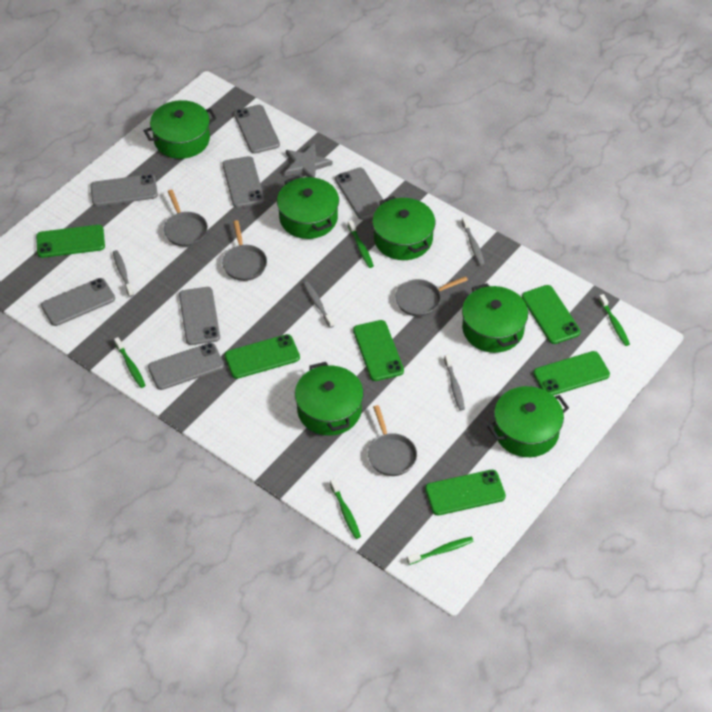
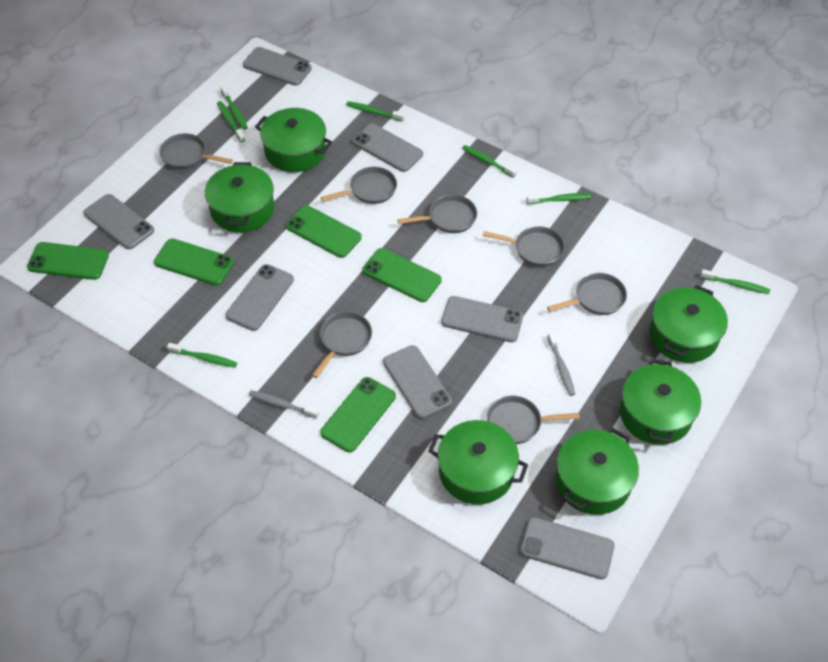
green phone: [36,225,105,258] [224,334,300,379] [353,320,404,381] [425,470,506,516] [522,285,580,344] [533,351,610,395] = 6 -> [27,242,109,280] [154,238,234,286] [286,205,362,258] [320,377,396,452] [362,248,442,302] = 5
green toothbrush: [114,337,146,388] [330,479,361,539] [348,220,374,268] [407,537,474,565] [599,294,630,346] = 5 -> [167,343,237,368] [217,101,245,142] [221,85,248,130] [346,101,404,121] [462,145,516,177] [527,193,591,204] [701,269,770,294] = 7
grey pan: [164,190,208,247] [222,220,267,281] [368,405,417,476] [395,276,468,317] = 4 -> [159,133,233,169] [312,312,372,378] [321,167,397,204] [398,195,477,233] [483,226,565,267] [487,396,580,444] [547,273,627,315] = 7
grey star: [285,143,332,178] = 1 -> none = 0
grey toothbrush: [113,250,134,297] [303,282,334,328] [444,354,465,411] [462,217,485,266] = 4 -> [249,390,319,418] [547,332,575,396] = 2

